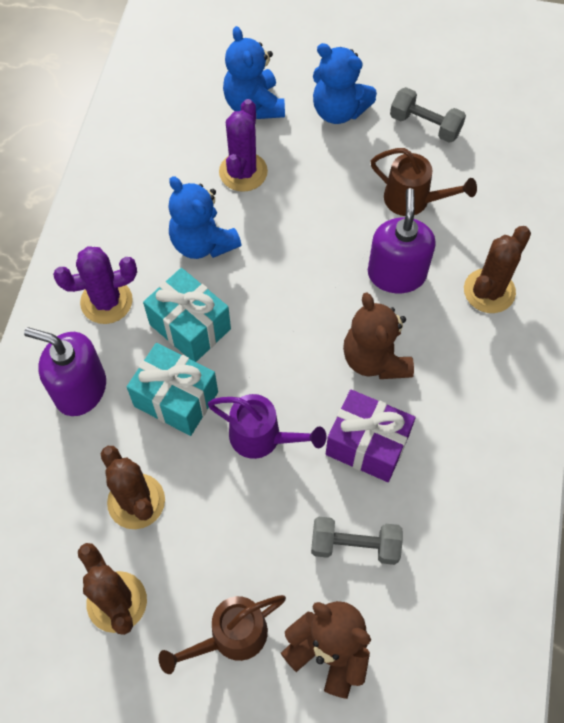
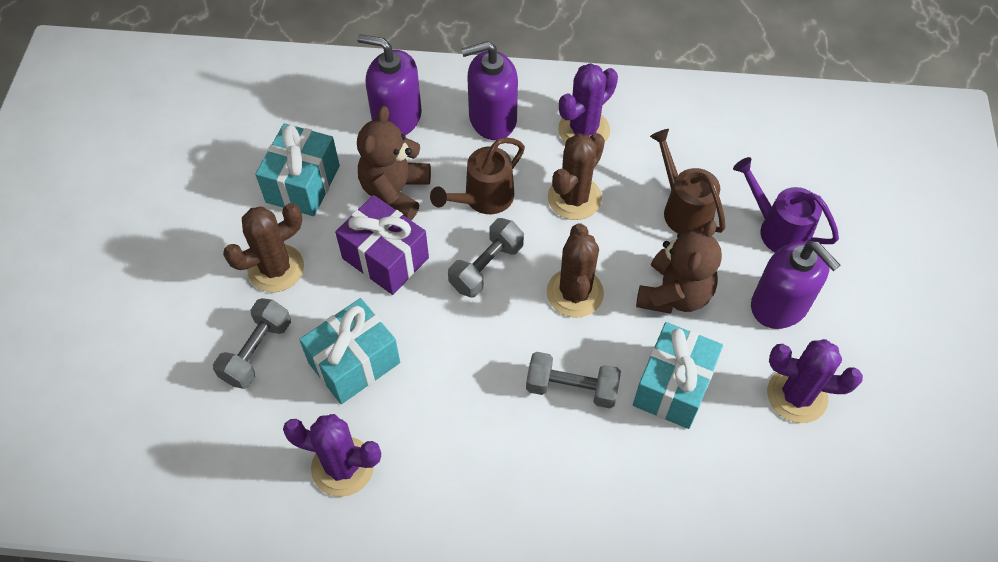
blue teddy bear: [168,176,242,259] [223,26,285,119] [313,43,377,124] = 3 -> none = 0
grey dumbbell: [311,517,403,565] [390,87,466,143] = 2 -> [213,298,291,389] [448,218,524,298] [526,352,621,408] = 3
purple cactus: [53,246,137,324] [219,99,268,192] = 2 -> [283,414,381,497] [558,63,618,143] [767,339,863,423] = 3
purple soap dispenser: [24,327,106,416] [368,188,436,293] = 2 -> [357,34,422,135] [461,41,518,140] [751,241,840,329] = 3
turquoise gift: [127,343,218,436] [143,268,231,362] = 2 -> [255,123,340,216] [299,298,400,404] [633,322,723,429] = 3

